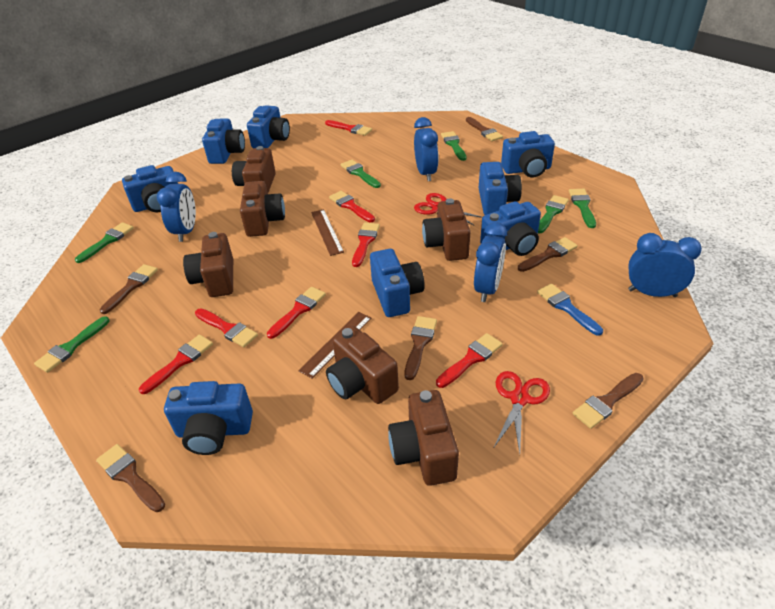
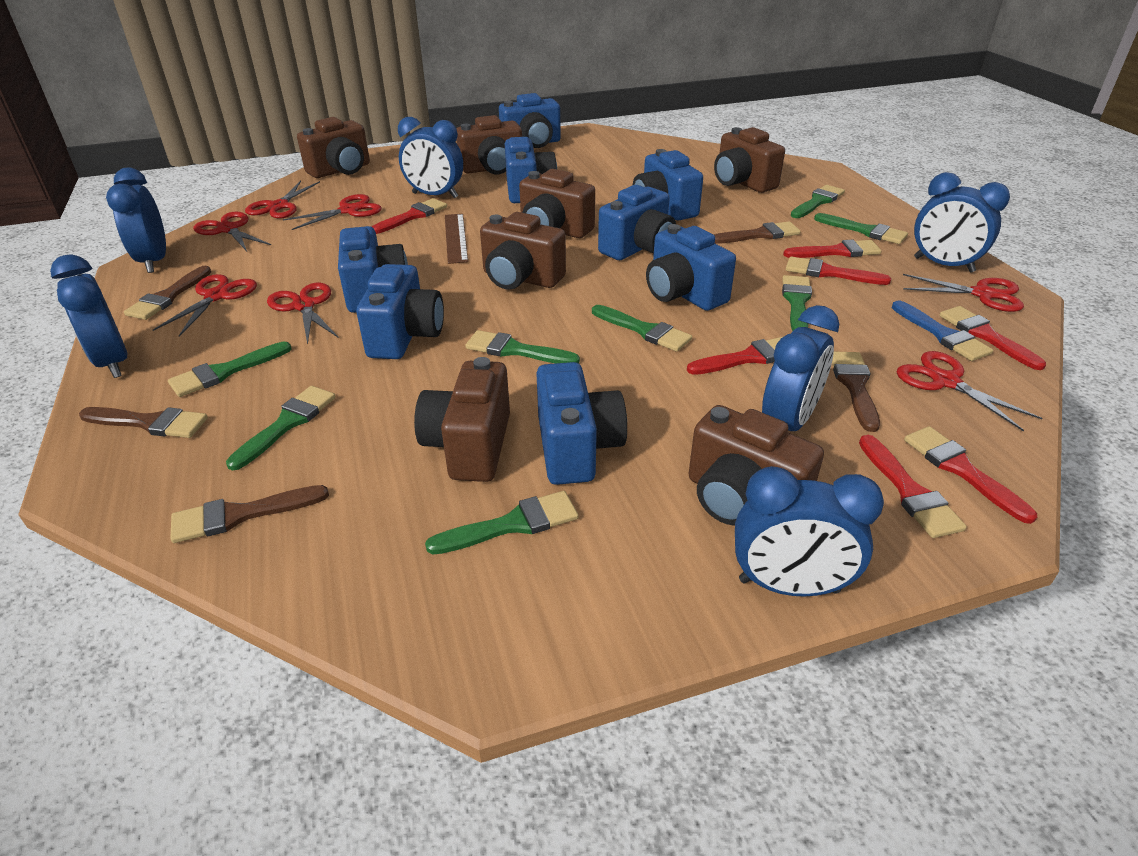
blue clock: [157,172,196,242] [414,117,439,181] [474,222,507,302] [628,233,702,297] = 4 -> [50,254,127,378] [106,168,166,273] [398,117,463,198] [735,466,884,597] [762,305,839,431] [914,172,1010,273] = 6
brown brush: [96,444,165,512] [99,264,158,314] [405,316,437,380] [466,117,503,141] [518,237,578,272] [573,373,644,429] = 6 -> [79,407,208,438] [124,266,211,320] [170,485,329,543] [714,222,801,244] [832,352,880,432] = 5
brown camera: [183,232,233,297] [232,146,276,192] [240,181,285,237] [326,326,399,404] [388,390,459,486] [422,198,471,261] = 6 -> [297,117,370,178] [414,357,510,482] [457,115,522,174] [480,212,566,290] [519,169,595,238] [689,405,824,526] [714,127,785,193] = 7
brown ruler: [299,312,371,378] [311,209,344,256] = 2 -> [445,214,468,264] = 1
green brush: [34,316,109,373] [75,222,134,263] [341,160,381,188] [441,131,467,161] [538,195,569,234] [569,189,596,228] = 6 -> [168,341,292,397] [226,386,336,471] [425,491,578,554] [465,330,580,363] [592,305,692,351] [782,275,812,331] [791,185,845,218] [814,213,908,244] = 8
red scissors: [414,193,483,225] [494,371,550,454] = 2 -> [153,274,257,336] [193,212,271,251] [245,181,320,219] [267,283,339,344] [283,194,382,230] [897,351,1042,431] [903,274,1024,312] = 7

